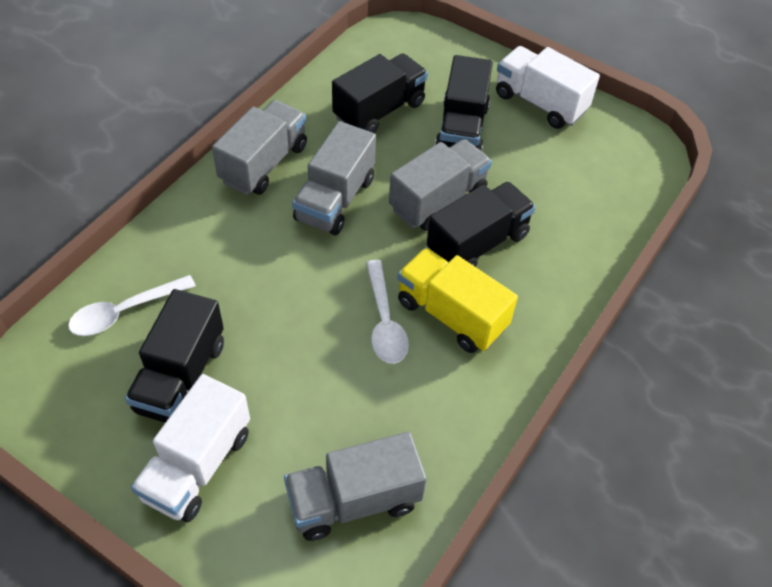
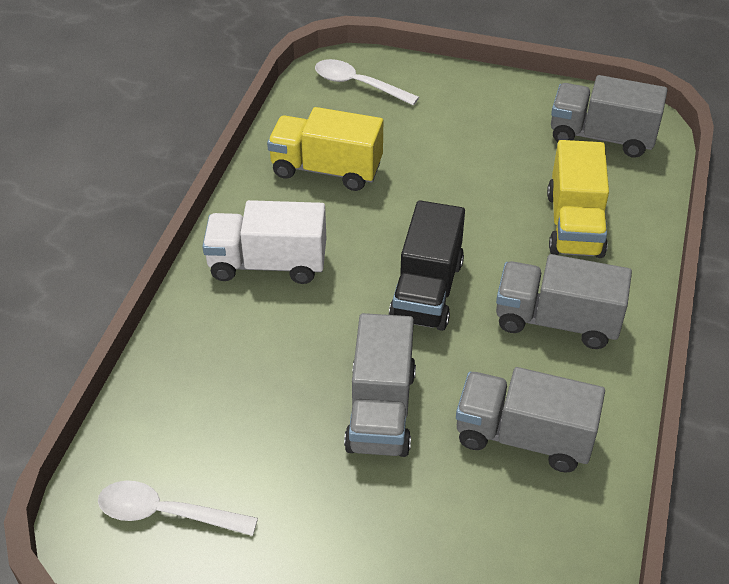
black truck: [125,289,224,423] [332,53,428,133] [427,182,536,267] [435,55,493,151] = 4 -> [389,200,465,331] = 1
white truck: [131,374,250,522] [496,46,600,129] = 2 -> [202,200,326,284] = 1
yellow truck: [397,248,518,353] = 1 -> [267,107,383,191] [547,140,609,258] = 2

